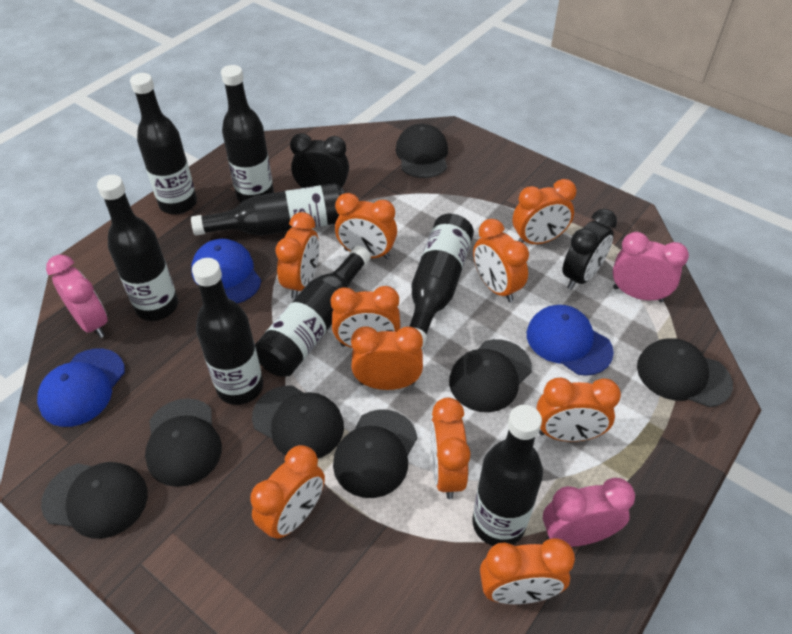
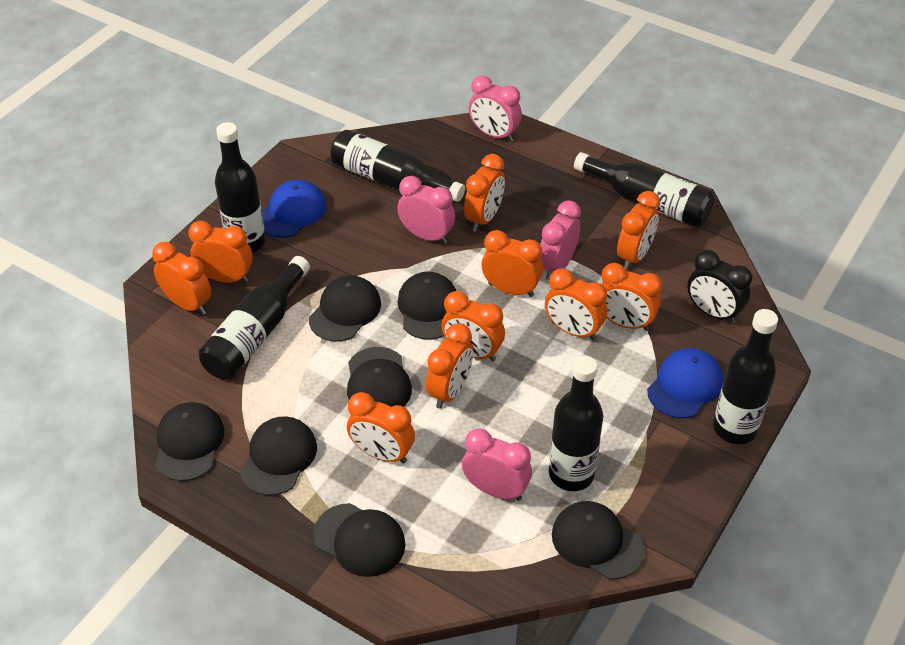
black bottle: [97,175,178,321] [130,73,197,215] [191,183,342,236] [192,258,263,405] [221,65,274,203] [255,246,371,377] [409,214,474,349] [472,405,543,546] = 8 -> [198,256,310,379] [215,122,266,253] [330,130,465,202] [549,356,603,491] [574,152,715,227] [713,309,778,444] = 6
black clock: [290,133,349,194] [562,209,617,290] = 2 -> [687,250,752,324] = 1
blue cap: [37,348,125,427] [191,239,261,303] [527,305,614,376] = 3 -> [262,180,326,238] [647,348,723,418] = 2
pink clock: [46,255,108,338] [543,478,635,547] [613,232,689,302] = 3 -> [397,176,455,244] [462,428,532,501] [469,76,522,142] [540,200,581,280] = 4

